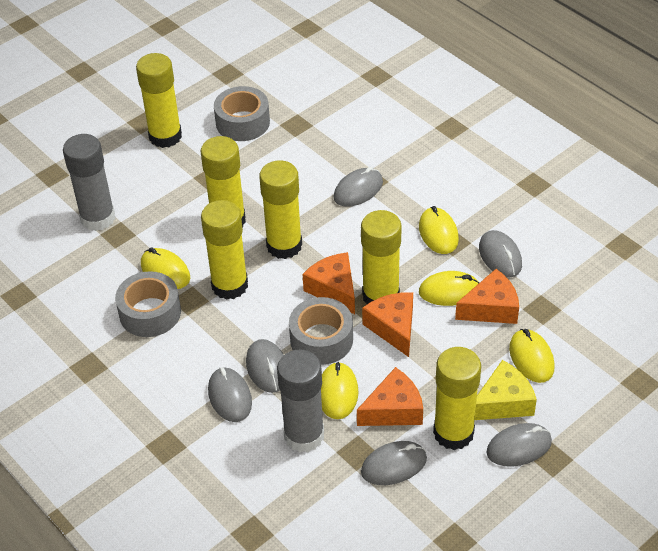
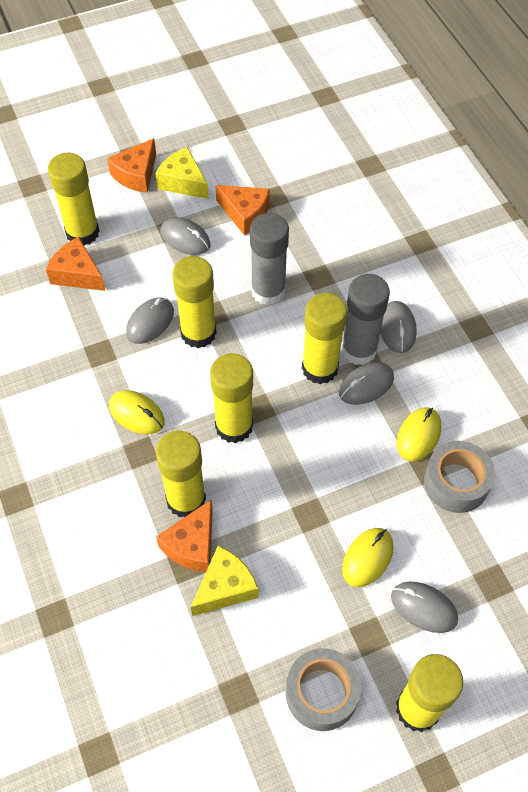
grey mouse: [208,368,252,422] [246,339,284,393] [333,167,383,207] [361,441,427,485] [479,230,522,278] [486,423,552,467] = 6 -> [126,298,174,344] [160,217,210,255] [339,362,394,405] [380,301,417,353] [391,581,458,633] = 5
grey tape: [115,271,181,337] [214,86,270,141] [289,297,353,365] = 3 -> [286,648,361,731] [424,441,495,513] = 2
yellow cheese: [475,360,537,420] = 1 -> [155,147,209,199] [191,546,258,616] = 2
yellow mouse: [141,247,190,289] [321,362,358,419] [419,206,459,254] [419,271,479,306] [509,329,555,383] = 5 -> [109,390,165,435] [342,528,393,587] [397,407,441,462] = 3

